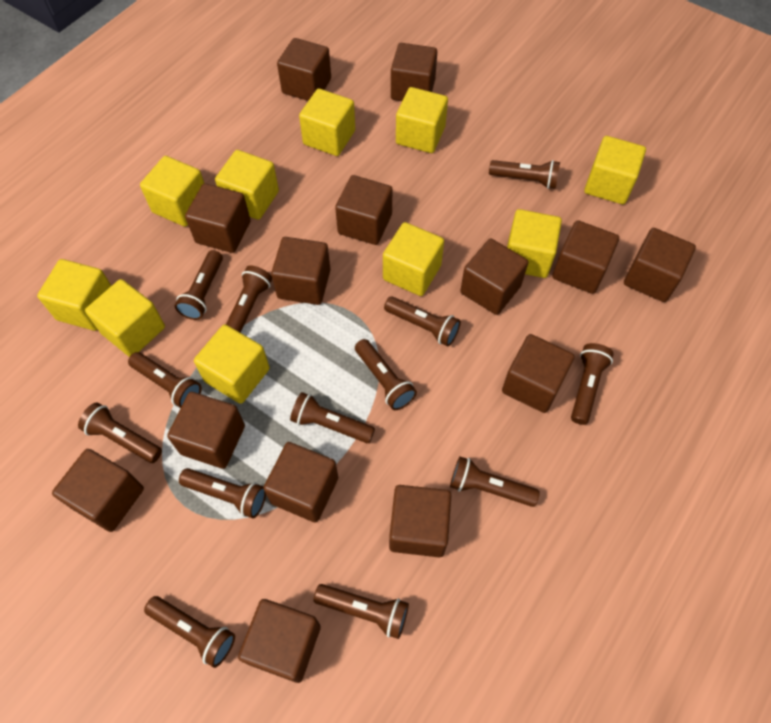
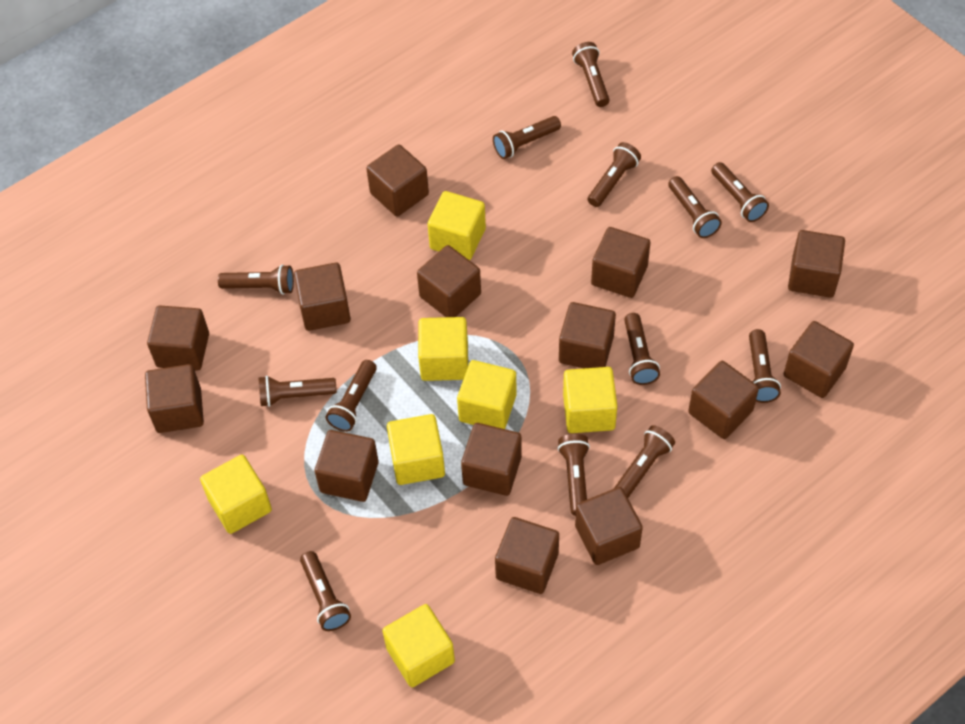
yellow cube: [37,259,111,331] [85,279,165,357] [140,156,204,227] [194,324,270,404] [215,150,279,220] [299,89,355,156] [383,222,444,296] [396,87,448,153] [507,209,562,278] [584,136,646,204] = 10 -> [200,455,272,534] [382,604,455,687] [387,414,445,485] [418,317,468,381] [428,191,486,260] [457,360,517,429] [563,367,617,433] = 7

